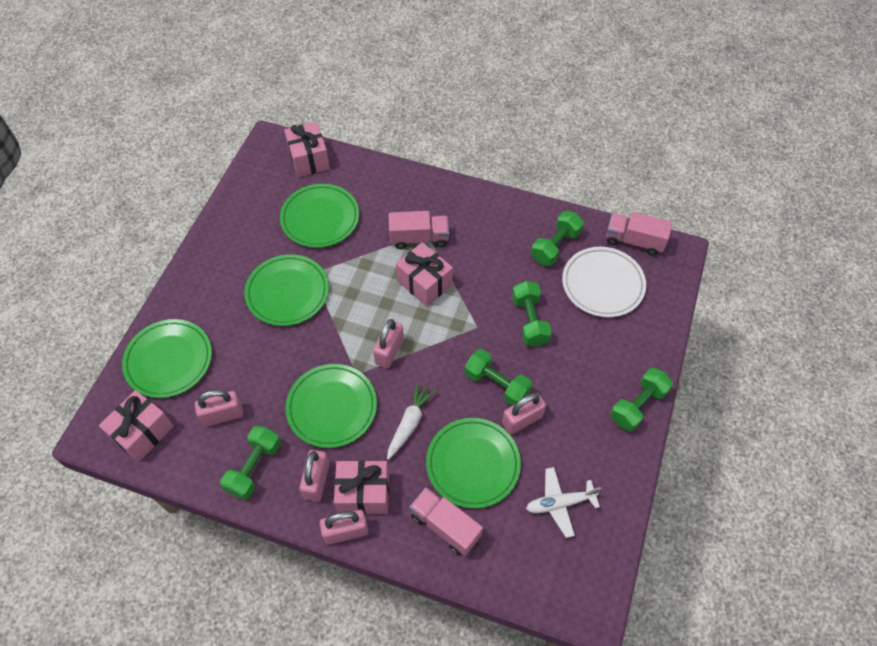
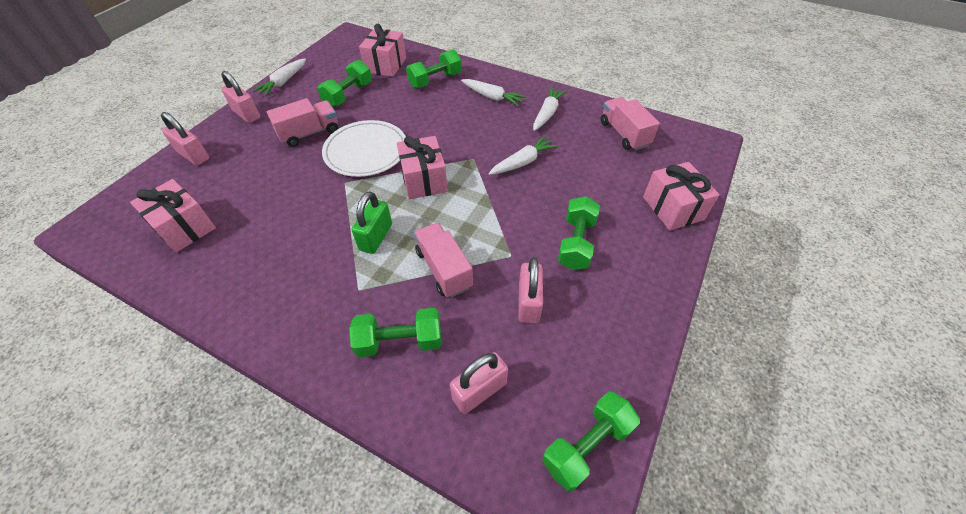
green padlock: none = 0 -> [352,191,392,254] = 1
green plate: [122,319,212,398] [244,254,329,326] [280,184,359,248] [286,364,377,448] [426,418,521,509] = 5 -> none = 0
pink padlock: [195,390,243,427] [299,450,330,502] [319,510,368,545] [373,319,404,368] [502,393,546,435] = 5 -> [161,112,209,166] [221,71,260,123] [450,352,508,414] [518,258,543,323] = 4
white carrot: [387,382,436,460] = 1 -> [252,59,306,96] [461,79,527,106] [489,135,559,175] [533,87,567,131] = 4
white plane: [526,467,601,538] = 1 -> none = 0

